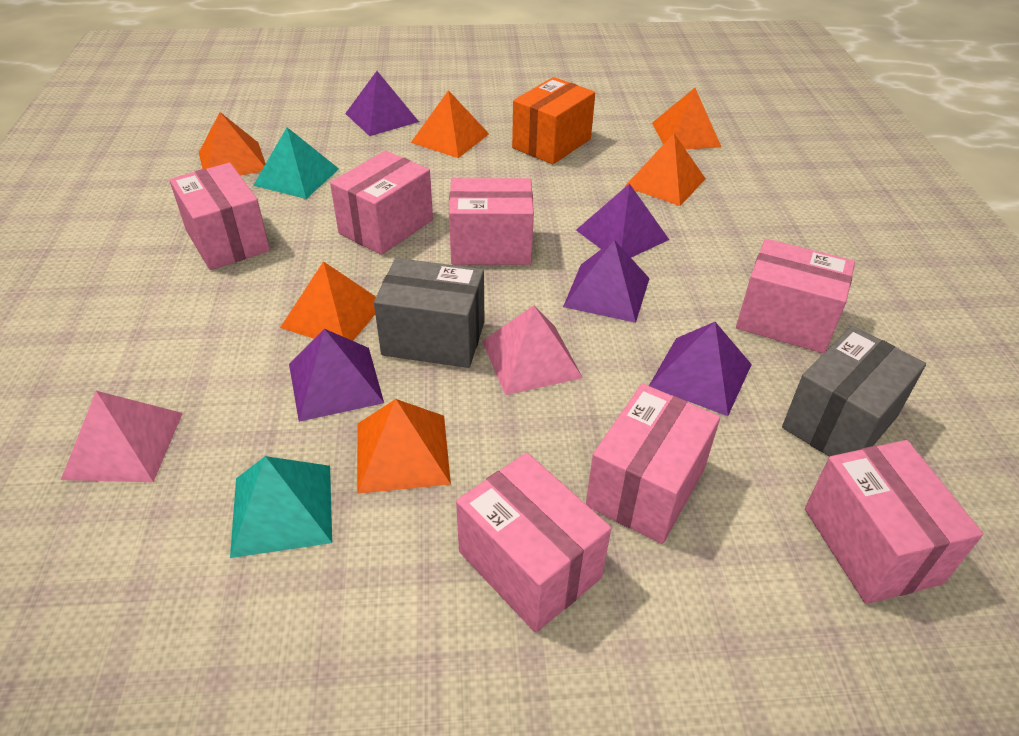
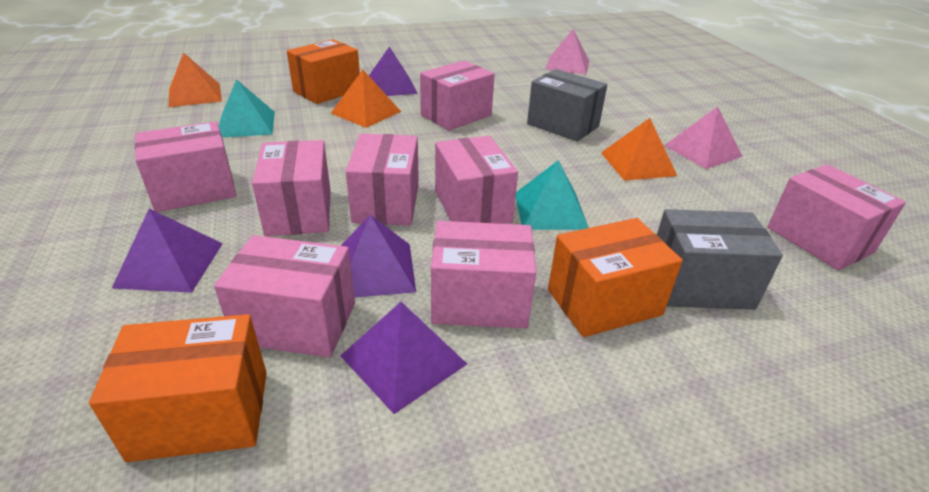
orange box: [512,77,595,164] = 1 -> [89,314,267,462] [287,39,360,104] [548,218,683,337] = 3
orange pyramid: [199,112,266,176] [280,261,376,341] [357,399,451,494] [411,90,489,158] [624,134,706,206] [652,88,721,149] = 6 -> [169,52,222,107] [331,70,401,128] [601,118,677,181] = 3
pink box: [169,163,270,270] [330,150,433,255] [449,178,534,265] [456,453,611,633] [586,384,720,544] [736,239,855,354] [805,440,983,604] = 7 -> [135,121,237,212] [214,235,355,357] [252,140,331,236] [346,134,419,225] [420,61,495,131] [431,221,536,328] [435,136,518,224] [767,165,906,270] = 8
purple pyramid: [289,329,384,422] [345,71,419,136] [563,240,650,323] [576,183,669,258] [649,322,752,416] = 5 -> [112,209,223,293] [341,215,416,298] [341,302,467,414] [369,46,418,96] = 4

